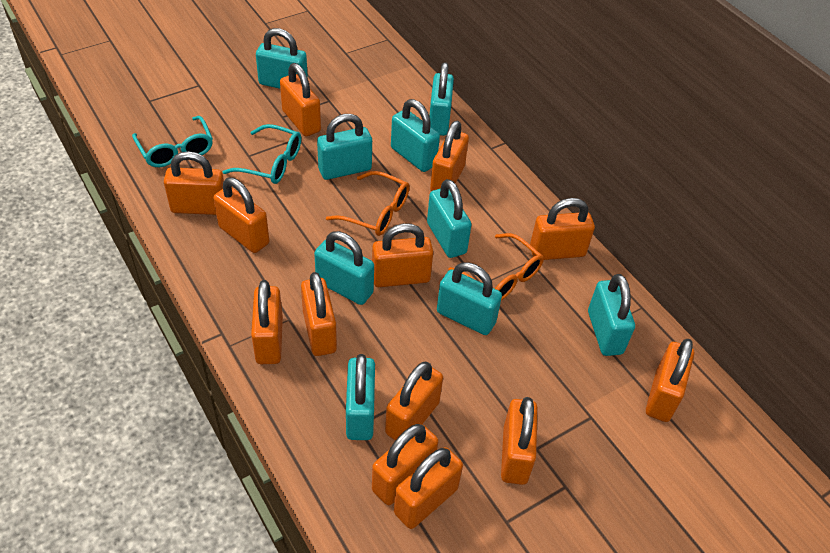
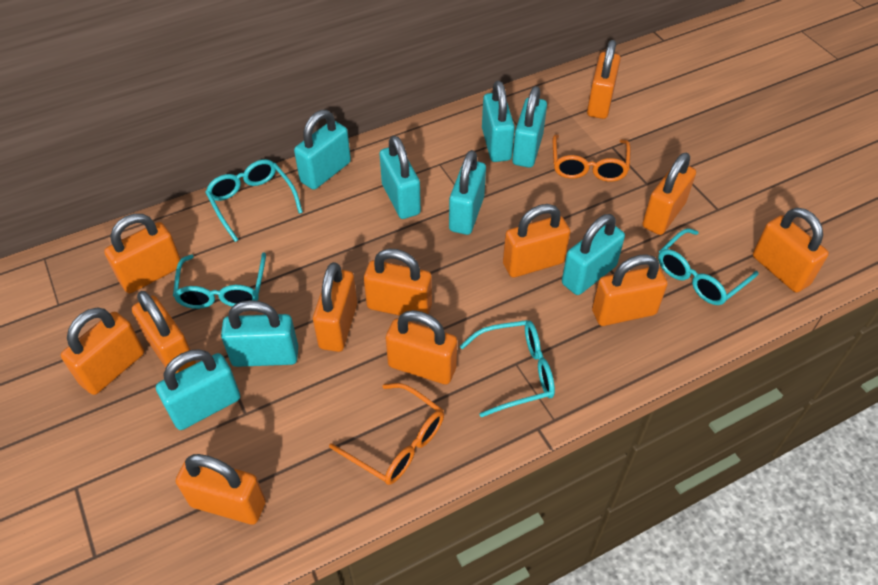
orange padlock: [164,151,224,215] [213,177,269,253] [251,280,283,364] [280,63,321,136] [301,272,337,356] [372,223,433,287] [372,424,438,505] [385,362,443,441] [394,447,463,529] [430,121,469,191] [501,397,538,485] [530,198,595,260] [646,339,694,422] = 13 -> [61,307,144,395] [104,214,181,293] [132,291,196,374] [176,454,266,525] [313,262,357,352] [364,249,432,316] [386,310,457,385] [503,204,570,278] [587,40,621,119] [592,254,668,326] [642,153,696,235] [753,208,829,293] = 12
turquoise glasses: [132,116,213,167] [223,124,301,184] = 2 -> [173,253,266,309] [205,159,303,242] [460,320,555,417] [658,228,759,305] = 4
turquoise padlock: [256,28,308,89] [314,231,374,305] [317,114,372,180] [346,354,375,440] [391,99,440,172] [427,179,471,258] [429,62,454,136] [437,262,502,335] [588,274,635,356] = 9 -> [156,349,240,430] [221,300,298,367] [294,110,351,190] [379,135,421,219] [449,150,486,235] [482,81,515,162] [512,86,547,168] [562,214,625,295] = 8

